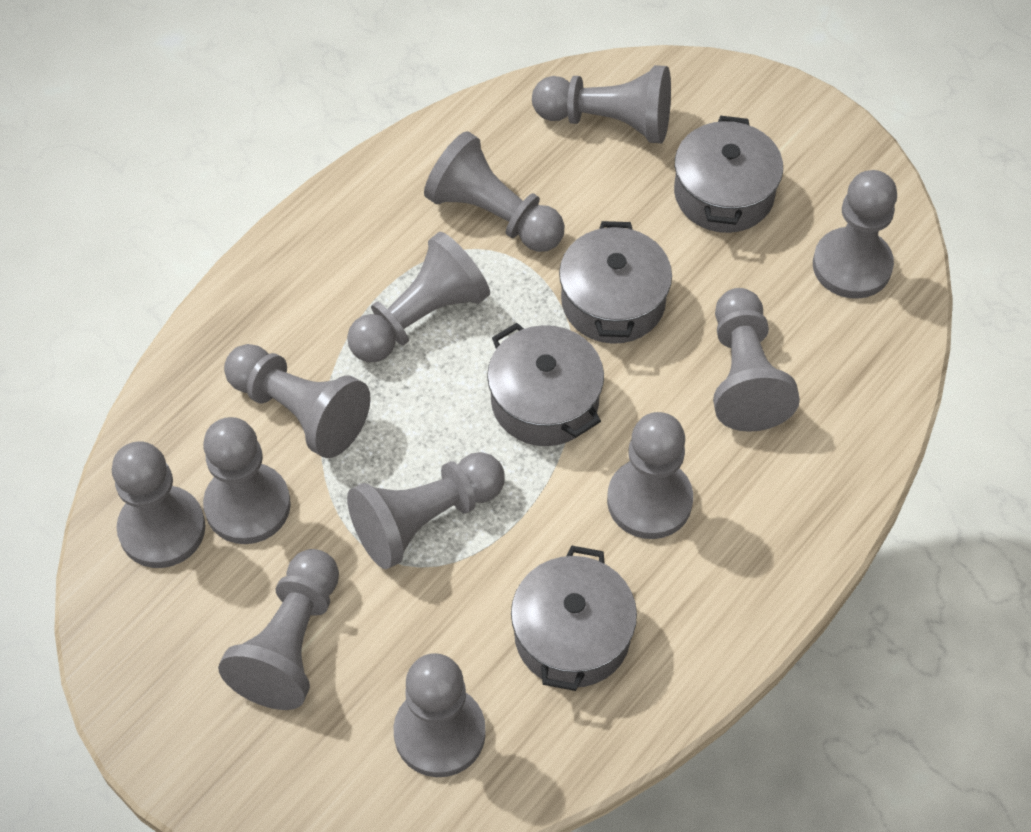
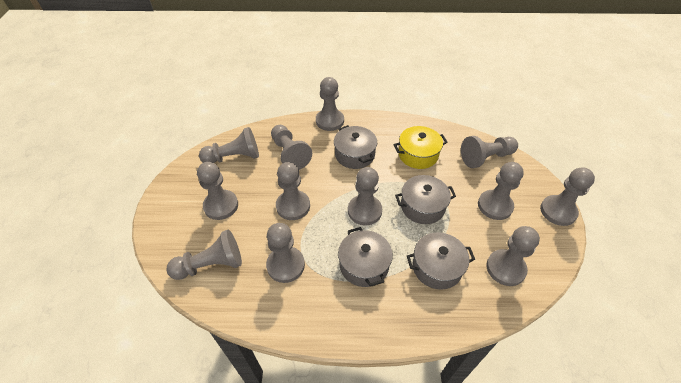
yellow pot: none = 0 -> [393,126,448,169] = 1

